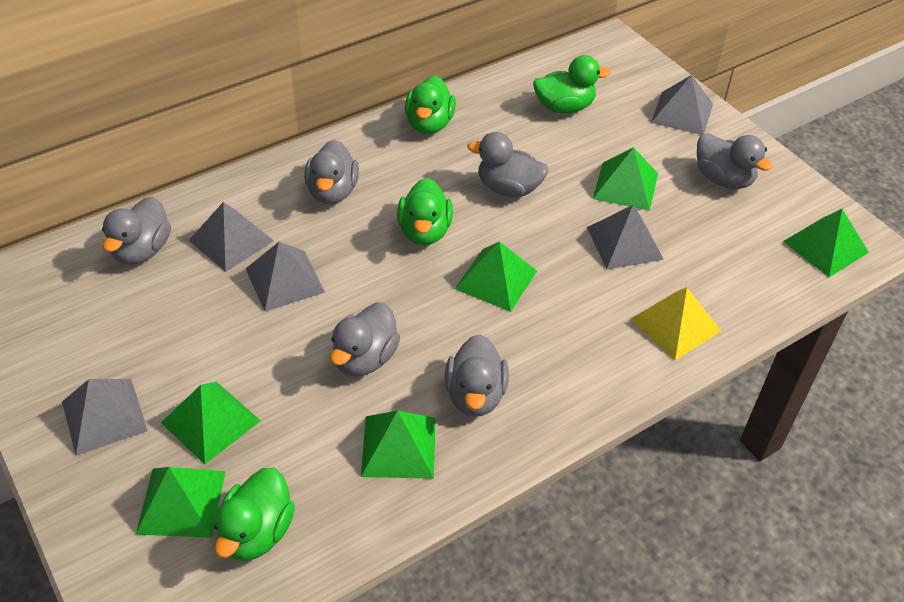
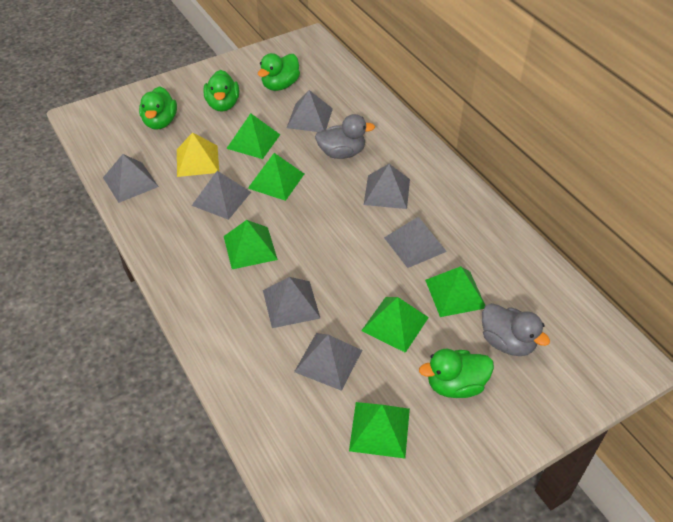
grey duck: [102,197,171,265] [304,140,359,204] [330,303,400,377] [445,334,509,417] [467,132,548,197] [697,133,773,189] = 6 -> [315,114,375,159] [482,303,550,356] = 2
grey pyramid: [62,379,148,456] [188,202,274,272] [246,242,325,311] [587,205,664,269] [651,75,713,135] = 5 -> [103,154,159,203] [192,171,251,220] [263,277,321,328] [287,90,333,132] [294,333,362,391] [364,164,410,209] [384,217,447,268] = 7

